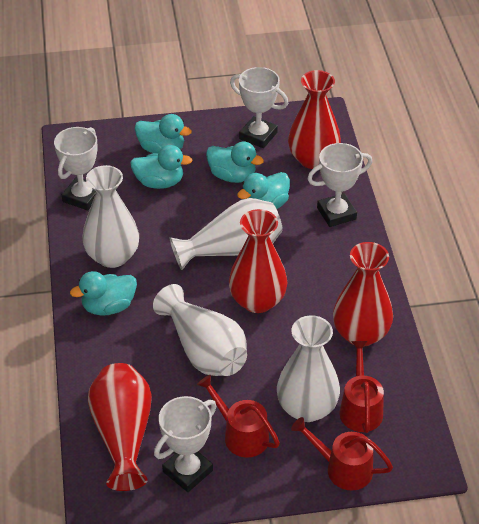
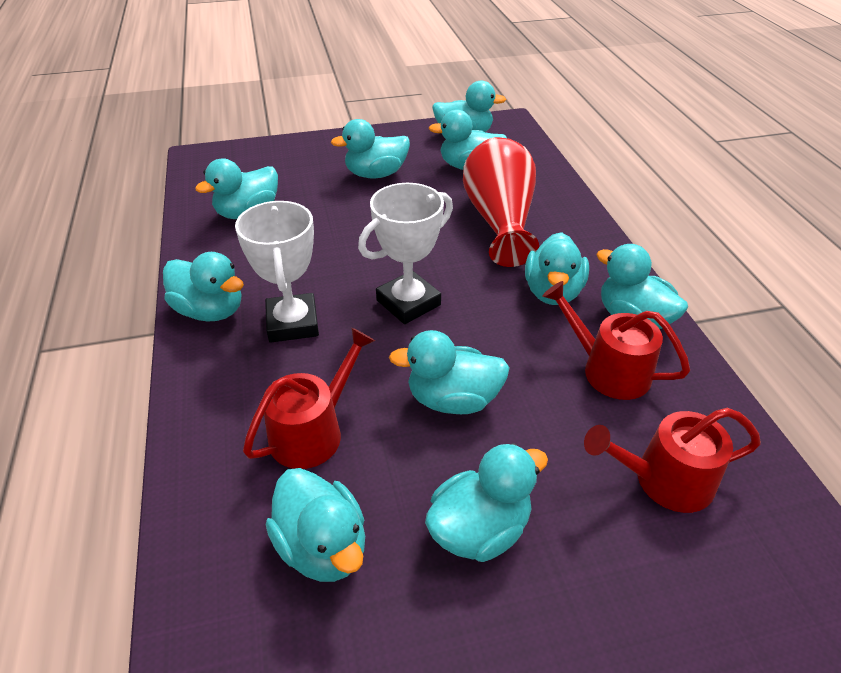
red vase: [88,363,152,491] [229,209,288,313] [288,70,341,169] [333,242,393,347] = 4 -> [463,137,539,267] = 1
turquoise duck: [70,271,137,316] [130,145,193,189] [135,114,192,153] [206,142,264,183] [237,172,290,209] = 5 -> [163,252,244,322] [195,159,278,219] [266,468,365,582] [331,119,410,178] [389,330,510,414] [425,443,548,562] [429,109,507,170] [432,81,506,132] [525,232,589,305] [596,244,688,329] = 10
white trophy: [54,127,98,211] [154,396,217,492] [230,67,288,148] [308,143,372,227] = 4 -> [235,201,319,343] [358,183,453,324] = 2
white vase: [82,165,139,268] [153,284,247,376] [170,198,283,270] [277,315,340,422] = 4 -> none = 0

